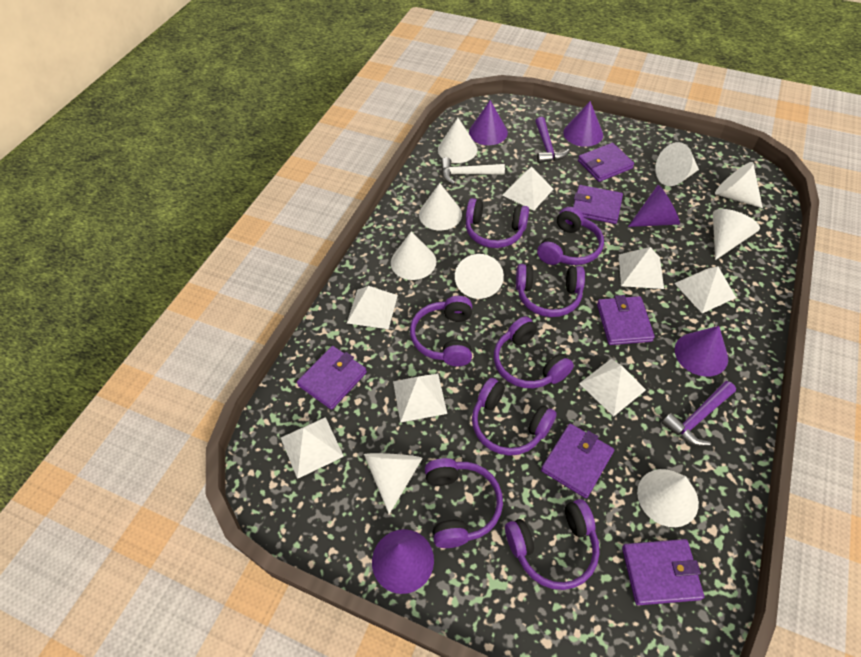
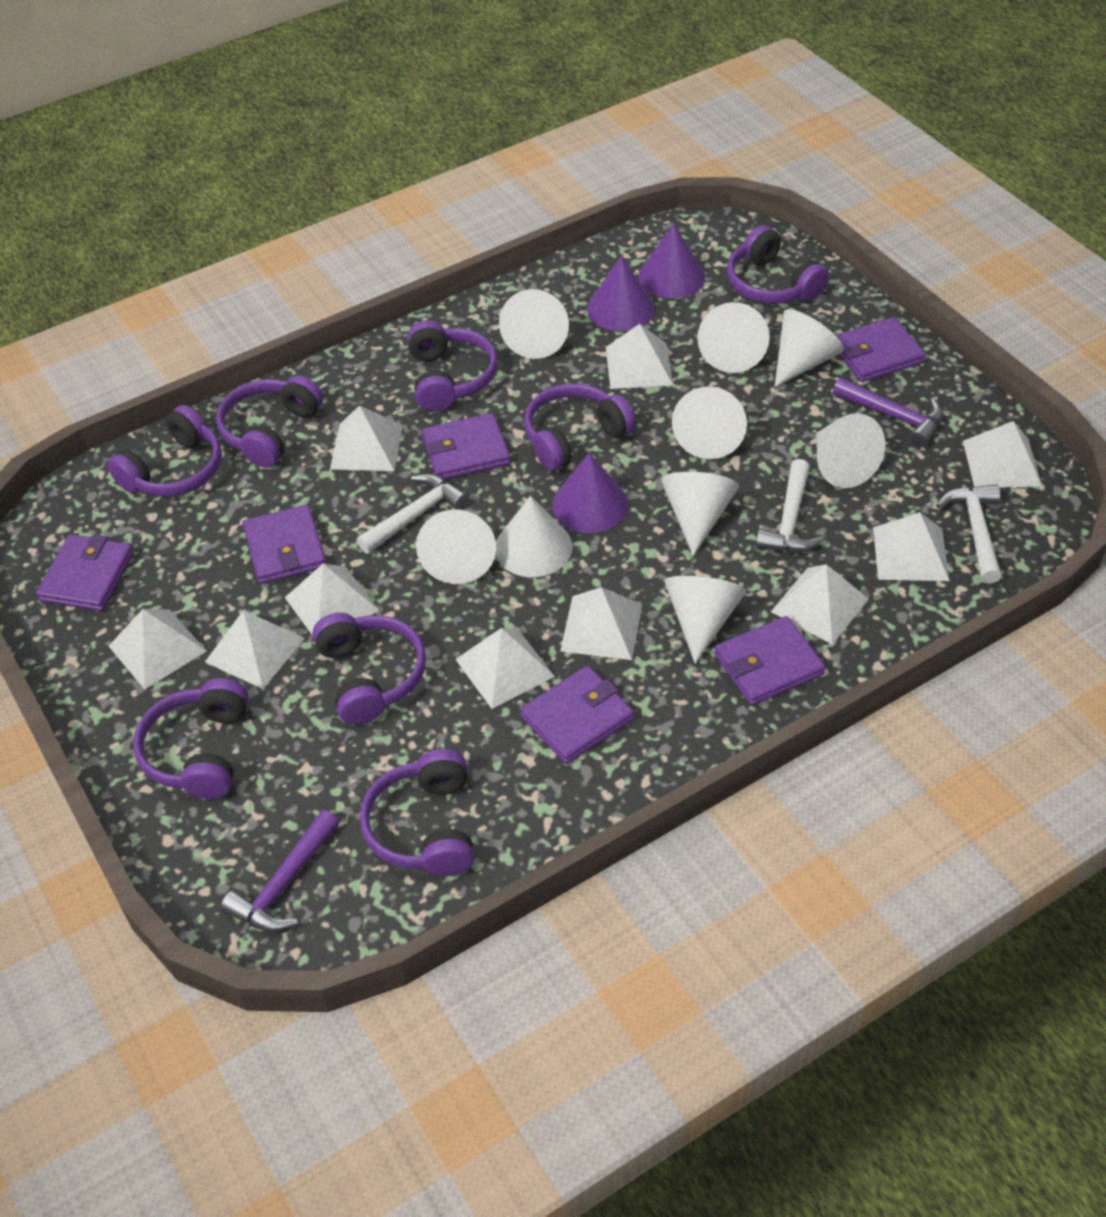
purple cone: [372,529,434,594] [469,100,508,145] [563,101,603,147] [628,185,680,227] [675,326,728,377] = 5 -> [552,452,628,533] [587,256,655,331] [638,224,705,298] = 3
white hammer: [441,157,505,185] = 1 -> [356,474,469,554] [756,459,824,552] [936,485,1002,584] = 3
white pyramid: [281,417,344,479] [347,286,398,329] [393,373,447,422] [503,167,553,210] [579,359,646,416] [619,247,664,289] [674,266,736,313] = 7 -> [109,609,207,689] [205,610,305,689] [285,564,380,634] [330,405,403,471] [455,628,555,709] [560,587,642,660] [606,324,673,389] [771,564,869,645] [873,512,950,581] [963,421,1042,488] = 10

